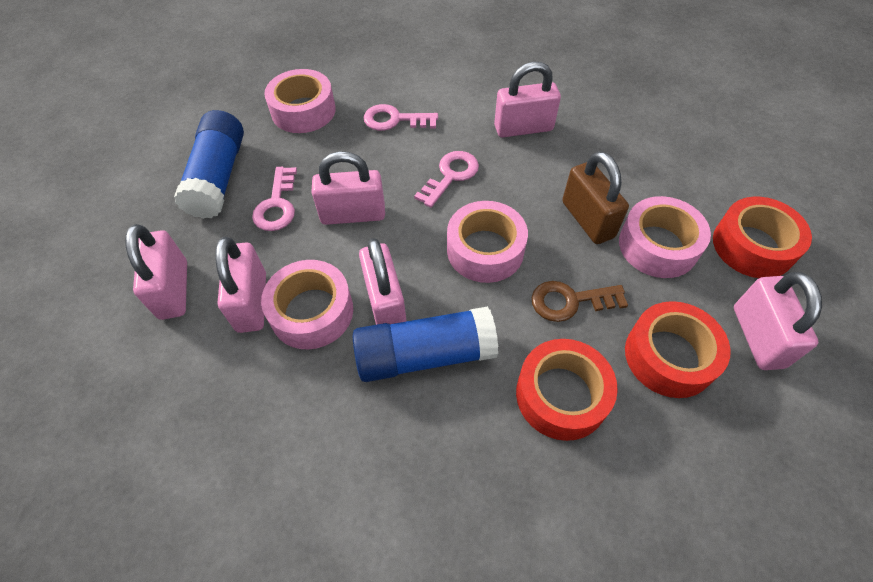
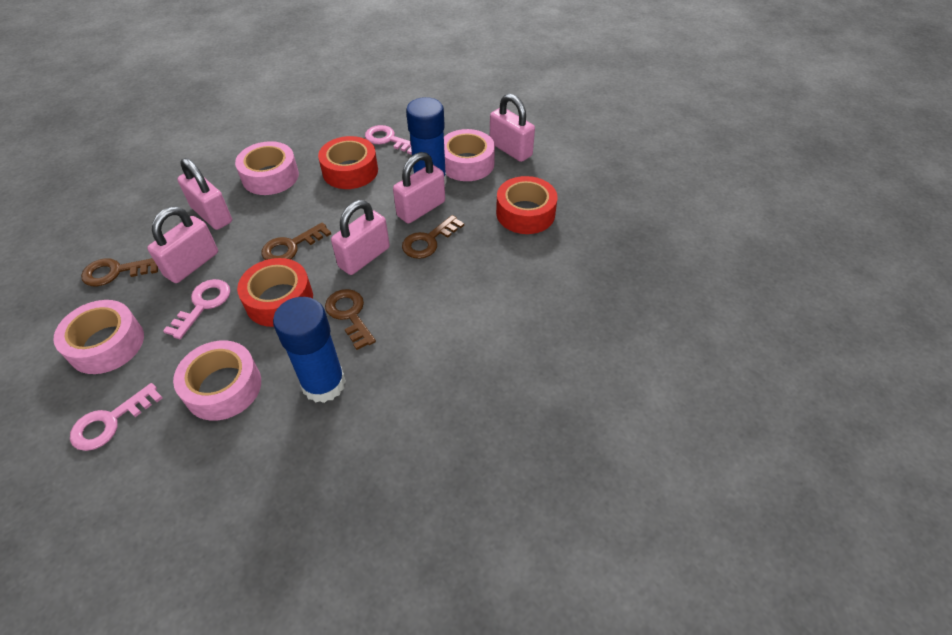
brown key: [531,281,628,322] = 1 -> [81,258,158,287] [261,222,331,260] [325,289,376,350] [402,215,464,259] = 4
brown padlock: [562,151,629,244] = 1 -> none = 0
pink padlock: [125,224,187,320] [215,237,266,333] [312,151,385,225] [359,238,407,325] [494,62,561,137] [734,272,822,370] = 6 -> [147,206,218,283] [177,158,232,230] [331,200,390,275] [393,152,445,224] [490,94,535,162] = 5

